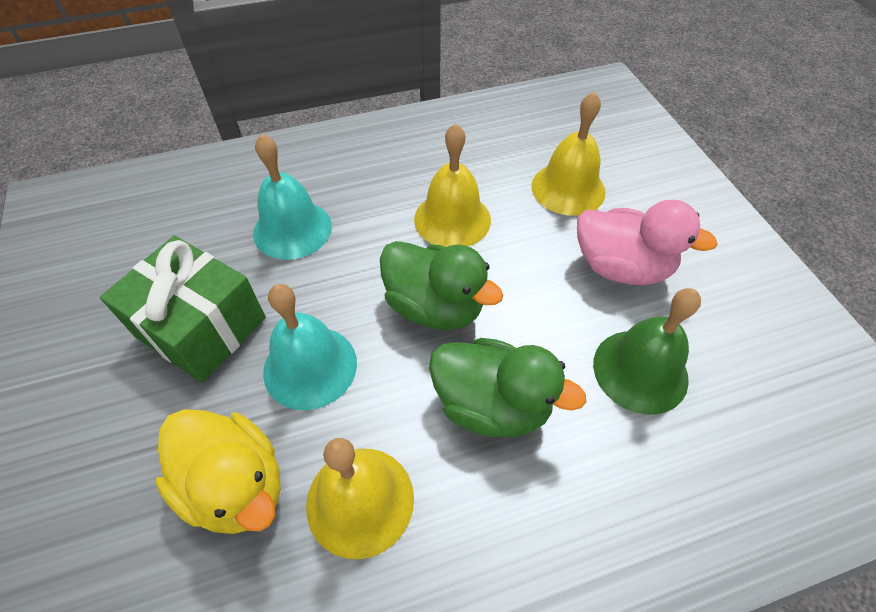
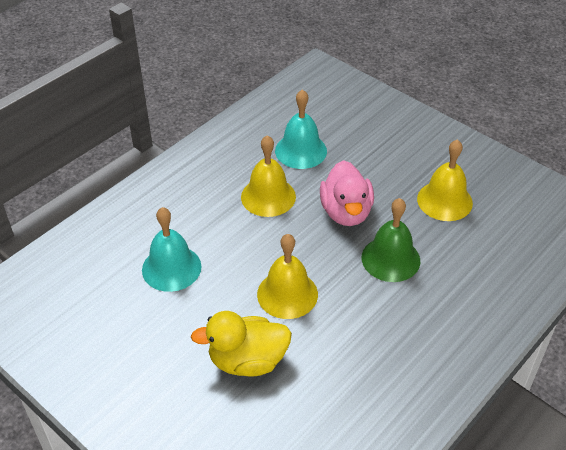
green duck: [380,241,503,330] [429,338,586,437] = 2 -> none = 0
green gift: [100,236,266,383] = 1 -> none = 0

